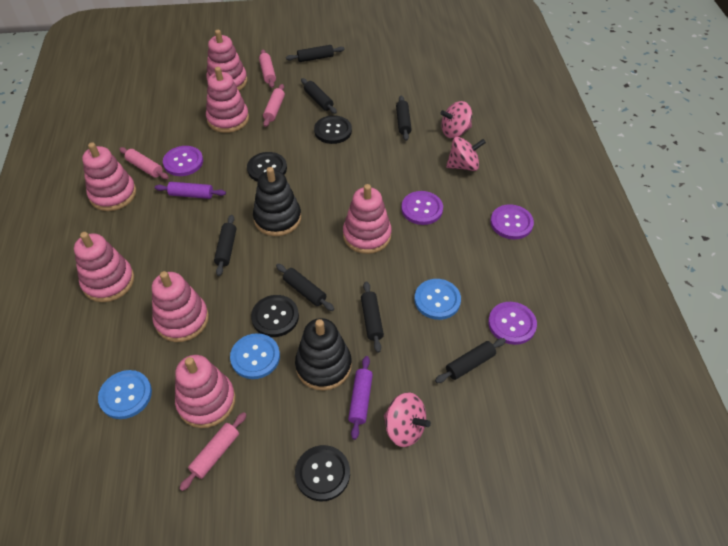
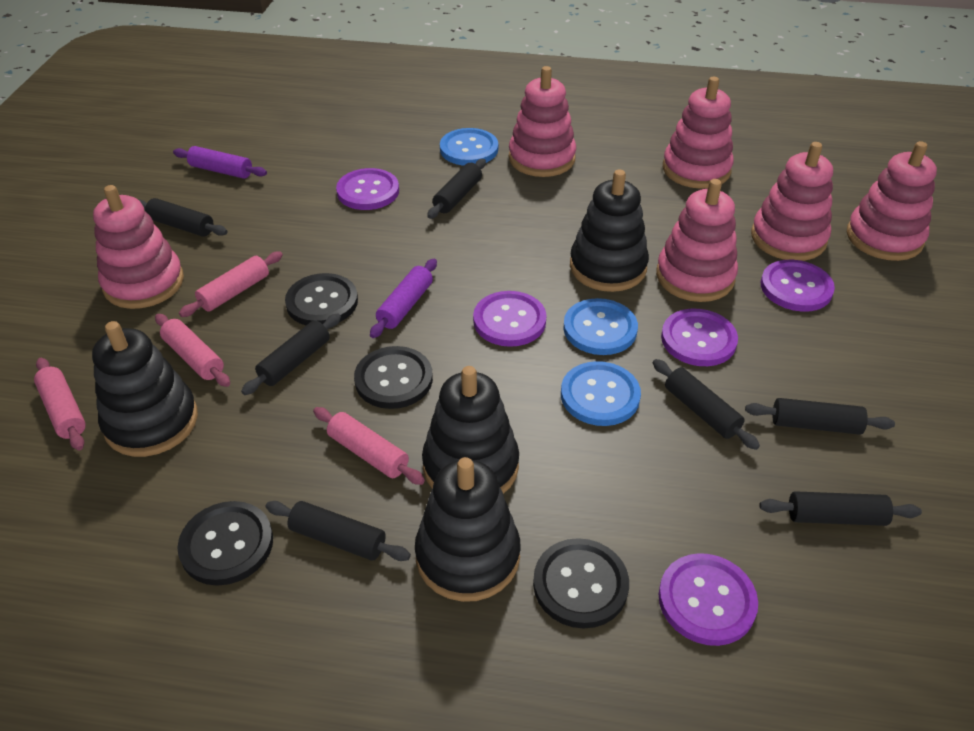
black stacking toy: [253,167,301,236] [295,318,352,391] = 2 -> [92,321,198,457] [415,457,520,602] [422,366,519,494] [570,169,649,292] = 4
pink spinning top: [384,392,431,447] [440,101,472,138] [446,137,486,171] = 3 -> none = 0
pink stacking toy: [74,232,134,302] [82,142,136,211] [152,271,209,342] [175,355,236,428] [206,30,247,91] [206,67,249,133] [343,184,392,254] = 7 -> [93,185,184,309] [509,66,576,177] [656,179,738,302] [663,77,734,189] [751,142,833,261] [847,141,937,261] = 6
purple button: [163,146,203,176] [401,191,443,225] [488,302,537,345] [490,204,534,240] = 4 -> [336,168,399,210] [473,291,547,347] [659,553,758,646] [661,309,738,366] [761,260,835,312] = 5

